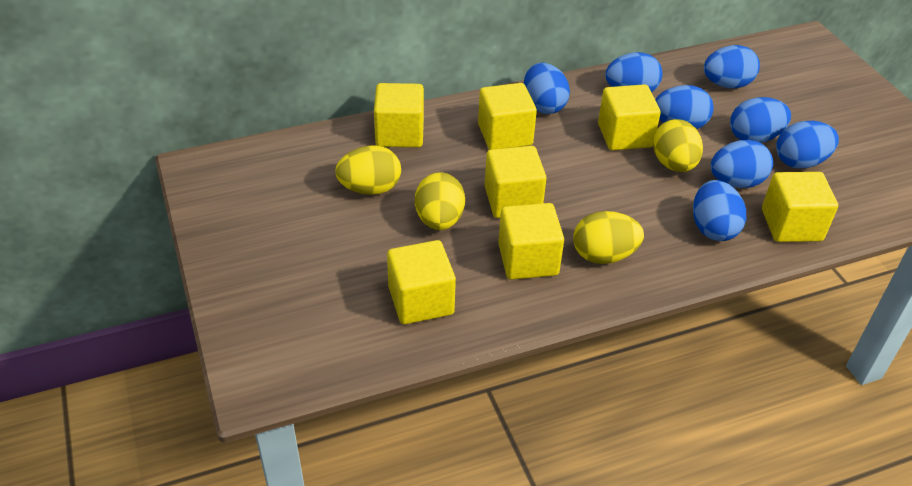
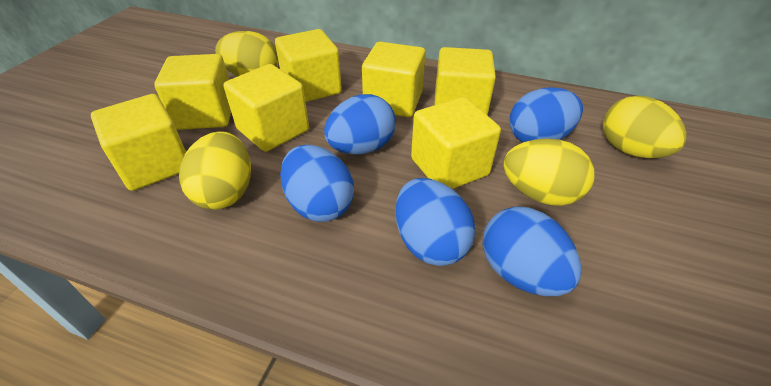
blue egg: [524,63,570,114] [605,52,663,92] [655,85,714,129] [693,180,746,241] [704,45,760,88] [711,140,773,188] [730,97,791,143] [776,121,839,168] = 8 -> [280,145,354,222] [324,94,396,155] [395,178,475,266] [483,206,582,296] [509,87,583,142] = 5

